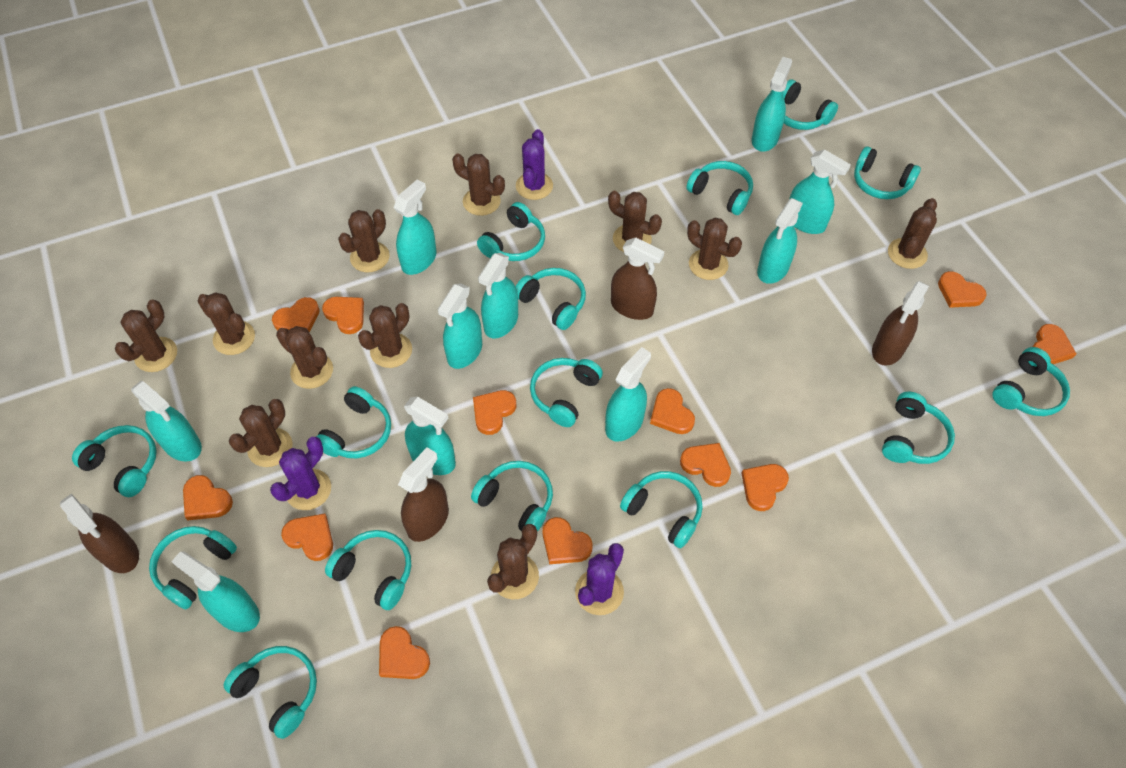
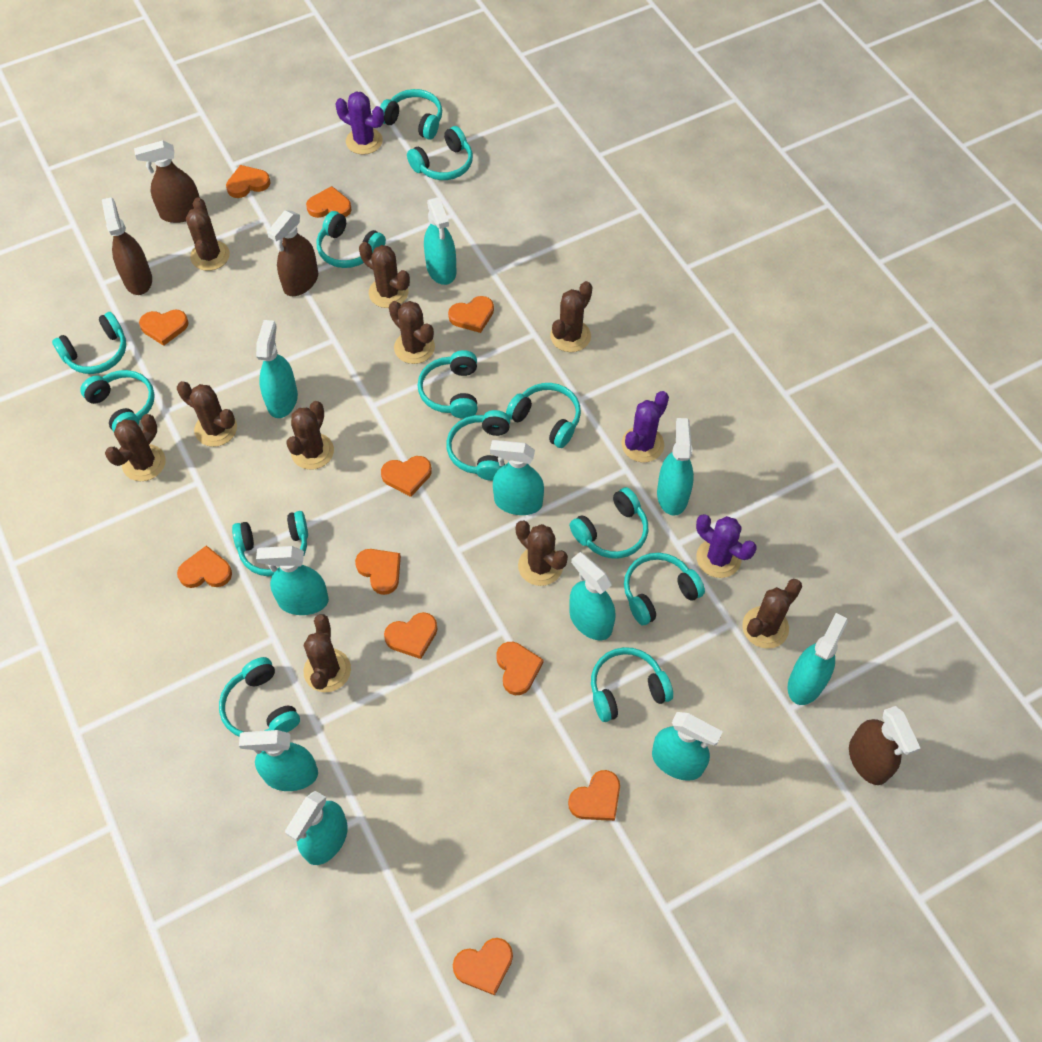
brown cactus: [115,300,177,372] [197,292,255,355] [229,399,293,467] [276,326,333,389] [338,209,390,272] [358,303,412,368] [452,153,505,216] [487,524,539,599] [608,191,662,252] [687,218,742,280] [888,198,937,269] = 11 -> [105,414,166,481] [177,381,237,447] [186,198,230,271] [286,401,334,470] [304,614,351,692] [359,242,410,308] [389,301,435,364] [516,521,568,586] [550,281,592,352] [742,579,802,649] = 10
orange heart: [183,475,233,520] [272,297,320,333] [281,514,333,561] [322,297,364,334] [379,626,430,679] [473,390,516,435] [543,517,593,564] [650,388,695,434] [680,443,731,487] [741,464,789,511] [938,271,987,308] [1032,324,1076,364] = 12 -> [139,310,189,346] [177,545,232,588] [226,165,271,198] [306,186,351,218] [355,549,401,595] [381,456,432,497] [384,612,437,659] [448,296,494,333] [453,938,513,995] [496,642,543,695] [568,770,620,821] = 11
turquoise headphones: [72,425,157,497] [149,526,237,610] [224,646,317,739] [316,386,391,458] [325,530,411,610] [471,461,553,532] [477,202,545,261] [516,268,586,330] [530,358,603,427] [620,471,703,548] [686,161,753,215] [782,79,838,130] [854,146,921,199] [882,392,955,464] [992,347,1070,416] = 15 -> [52,312,126,374] [80,370,155,432] [219,657,300,737] [232,511,308,576] [317,211,386,268] [380,89,442,140] [407,126,473,180] [418,350,477,419] [446,410,510,481] [506,383,581,448] [570,487,648,559] [591,647,673,722] [624,553,705,625] = 13

